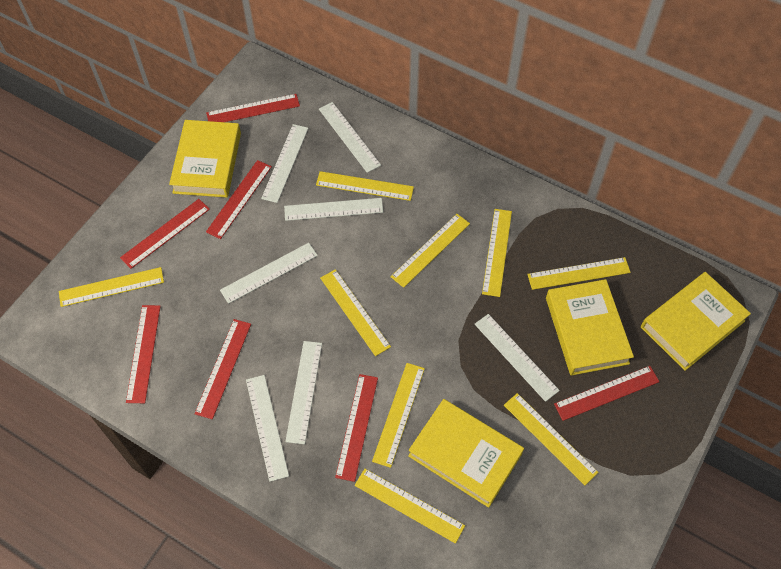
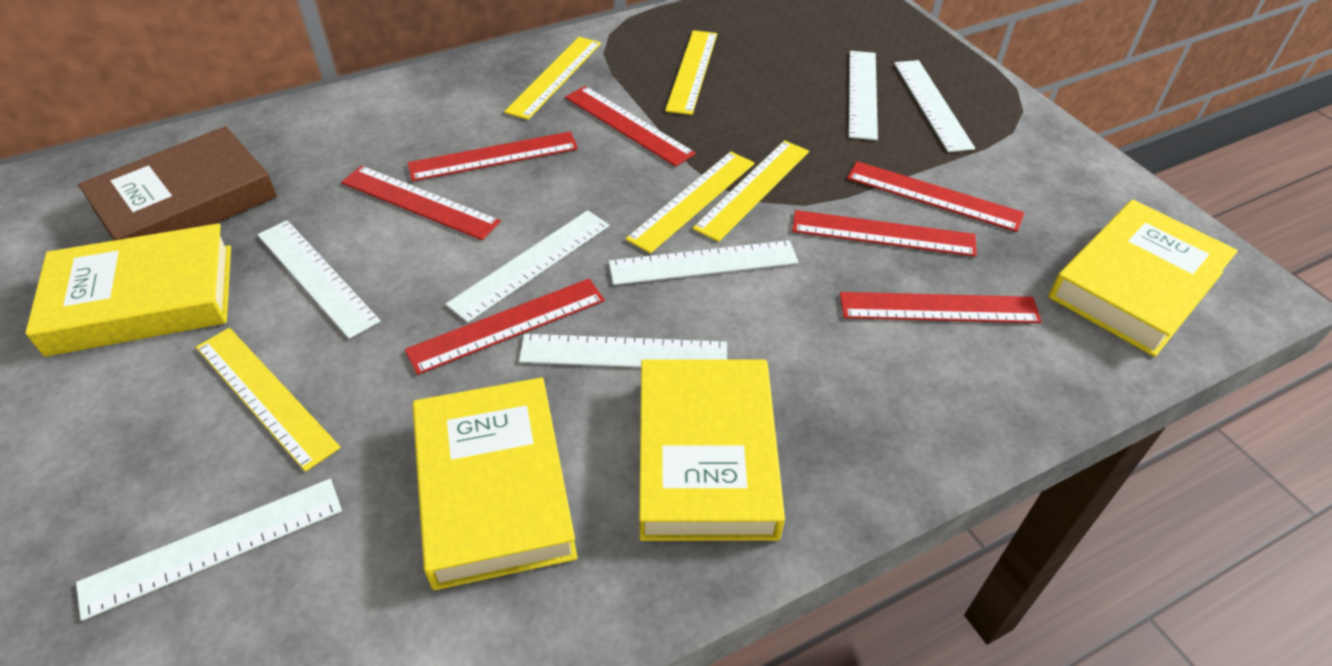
brown book: none = 0 -> [78,126,277,240] = 1
yellow ruler: [59,267,164,307] [316,171,414,201] [320,269,391,356] [355,469,465,544] [372,363,425,468] [391,214,470,288] [482,209,512,297] [504,393,599,485] [527,257,631,290] = 9 -> [196,328,341,472] [504,37,601,120] [626,151,755,254] [665,30,717,115] [692,140,809,242] = 5

